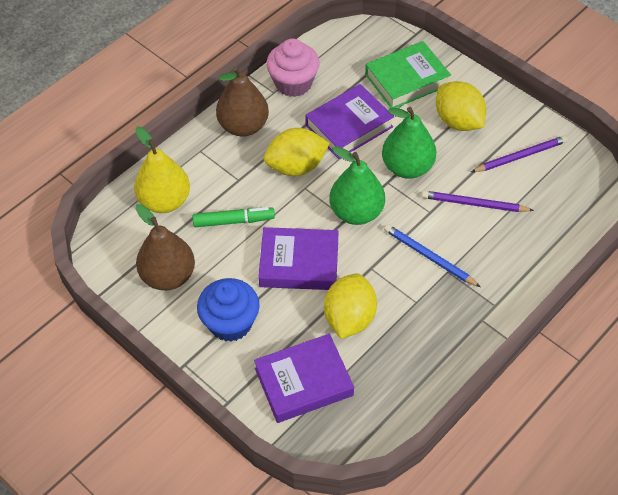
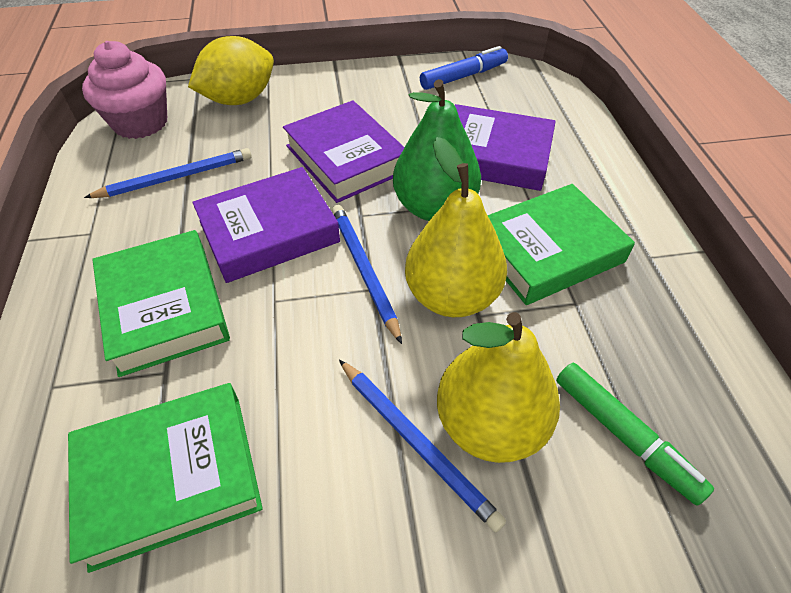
blue cupcake: [197,278,260,342] = 1 -> none = 0
blue marker: none = 0 -> [420,46,508,90] = 1
blue pencil: [384,224,481,287] = 1 -> [84,148,252,198] [332,205,402,344] [339,360,506,532] = 3
brown pear: [136,204,195,290] [216,66,269,136] = 2 -> none = 0
green book: [365,41,451,108] = 1 -> [68,383,263,573] [92,230,230,377] [487,184,635,305] = 3
green pear: [329,146,385,225] [382,107,436,179] = 2 -> [393,79,481,221] = 1
purple pencil: [422,191,534,212] [471,136,568,172] = 2 -> none = 0
yellow lemon: [264,128,330,176] [324,273,377,339] [436,81,486,131] = 3 -> [188,36,274,105] = 1
yellow pear: [134,127,190,213] = 1 -> [405,137,507,317] [437,312,560,463] = 2

